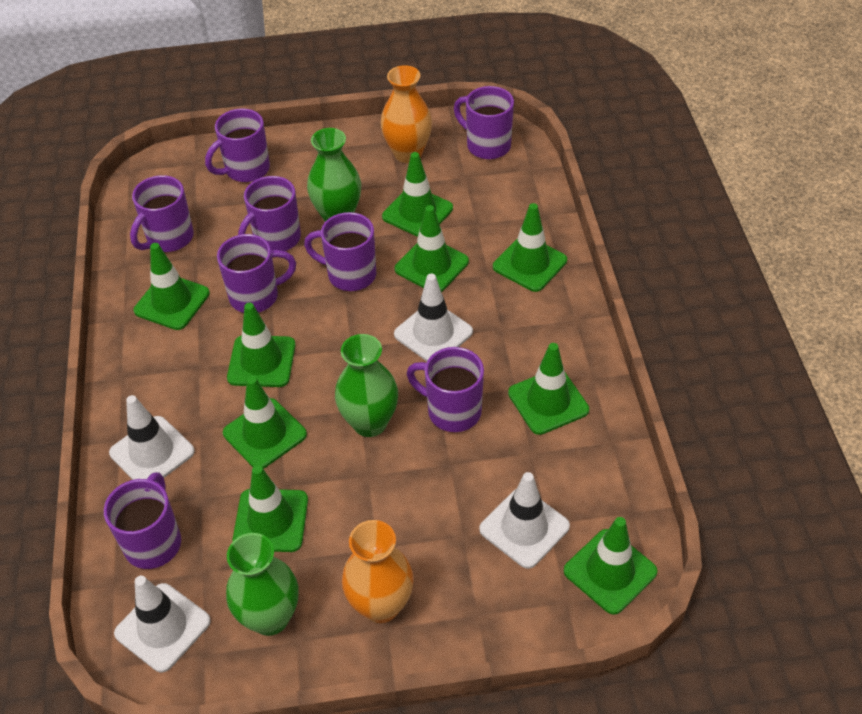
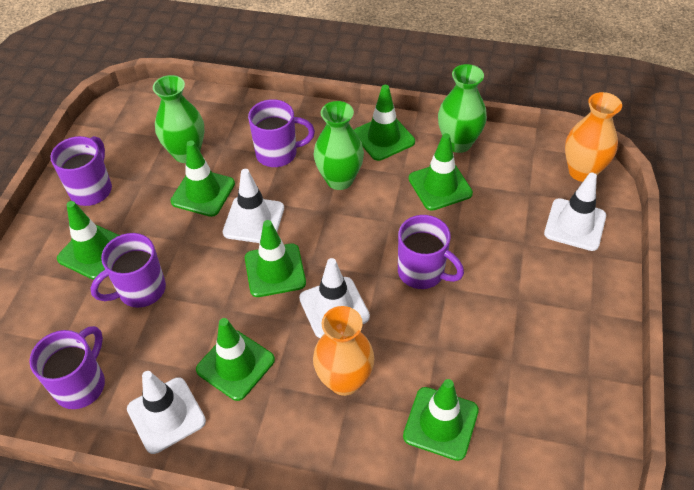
green traffic cone: [134,243,210,330] [223,376,307,469] [227,303,296,387] [232,465,308,552] [382,152,453,237] [395,205,469,292] [493,203,567,292] [508,343,589,435] [564,517,657,615] = 9 -> [57,201,120,280] [171,140,235,217] [196,318,275,401] [245,220,306,297] [354,85,415,161] [403,379,479,461] [408,133,473,211] = 7
purple mug: [104,472,181,569] [130,175,194,252] [205,108,270,182] [217,234,296,313] [238,176,301,251] [304,212,376,291] [406,347,484,432] [454,86,514,159] = 8 -> [29,326,105,409] [50,136,112,206] [90,233,166,308] [248,99,315,167] [398,215,464,289] = 5

